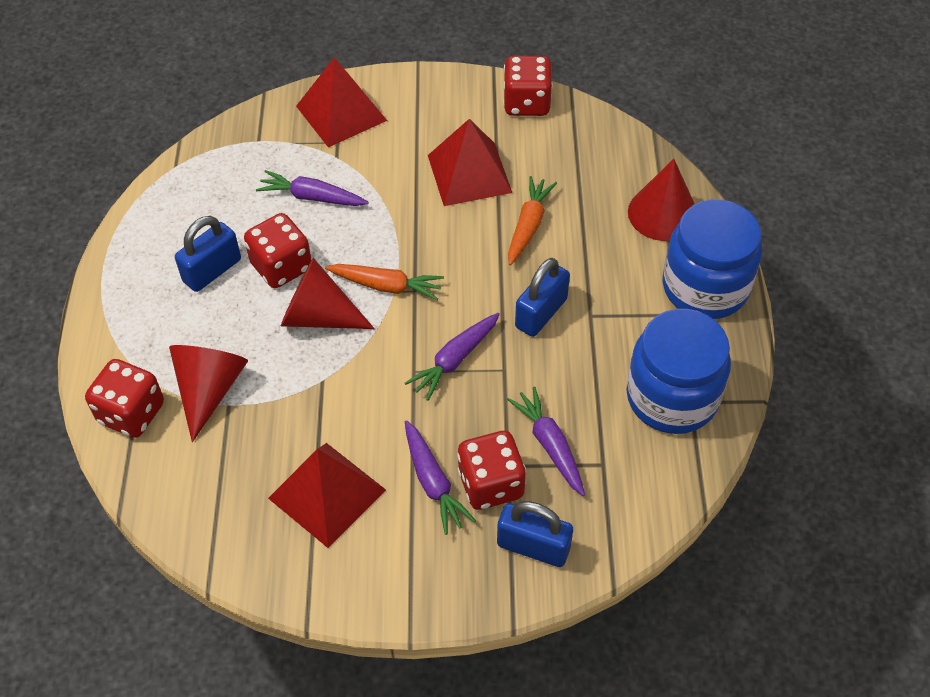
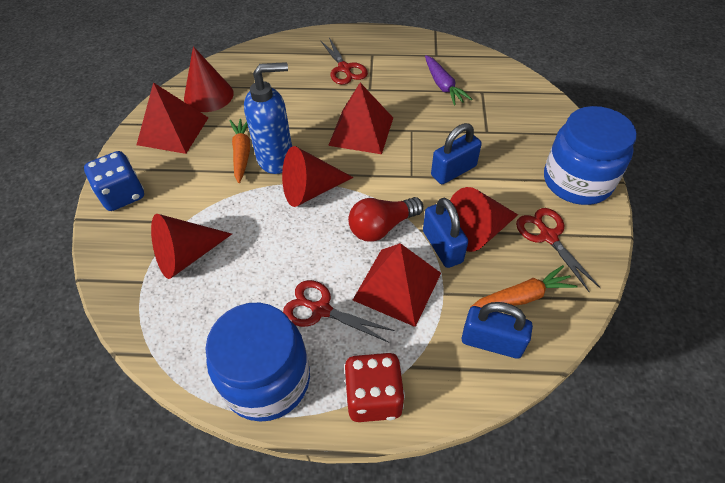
blue dice: none = 0 -> [84,151,144,211] = 1
blue soap dispenser: none = 0 -> [244,62,292,174] = 1
purple carrot: [256,170,369,206] [405,313,500,401] [405,420,476,535] [507,386,585,496] = 4 -> [425,55,472,106] = 1
red cone: [169,345,248,442] [281,258,375,329] [628,159,694,241] = 3 -> [151,214,232,279] [184,46,234,112] [282,146,353,207] [450,187,518,252] = 4
red dice: [85,359,164,438] [244,213,311,288] [457,431,526,510] [503,56,553,116] = 4 -> [345,353,405,422] = 1
red light bulb: none = 0 -> [348,197,423,242] = 1
red scissors: none = 0 -> [283,280,395,343] [320,38,368,85] [516,208,601,293] = 3

